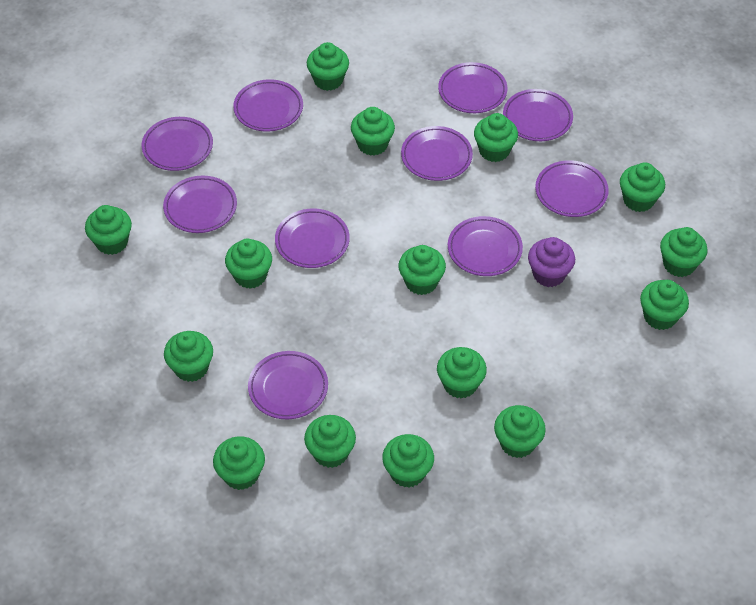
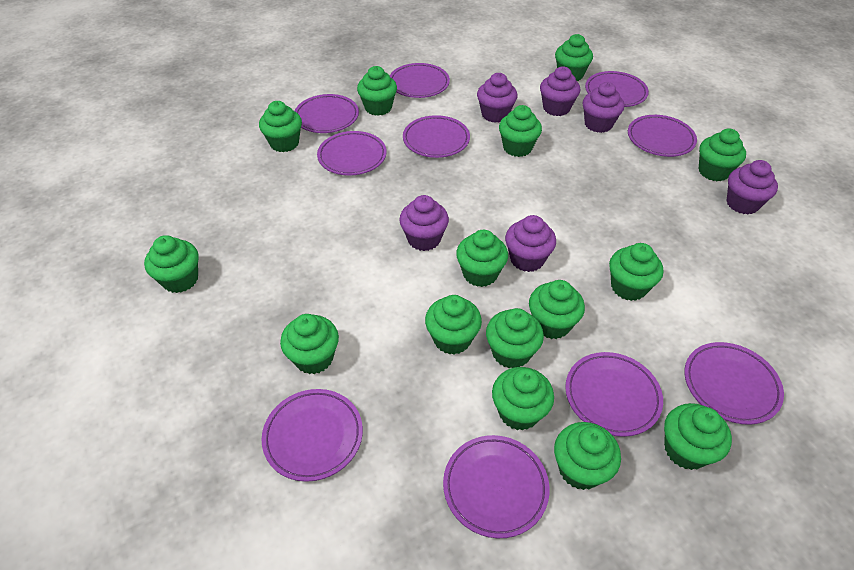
purple cupcake: [528,237,575,287] = 1 -> [399,195,449,251] [477,73,517,123] [505,215,556,272] [540,67,580,116] [582,82,624,133] [726,160,778,214] = 6

